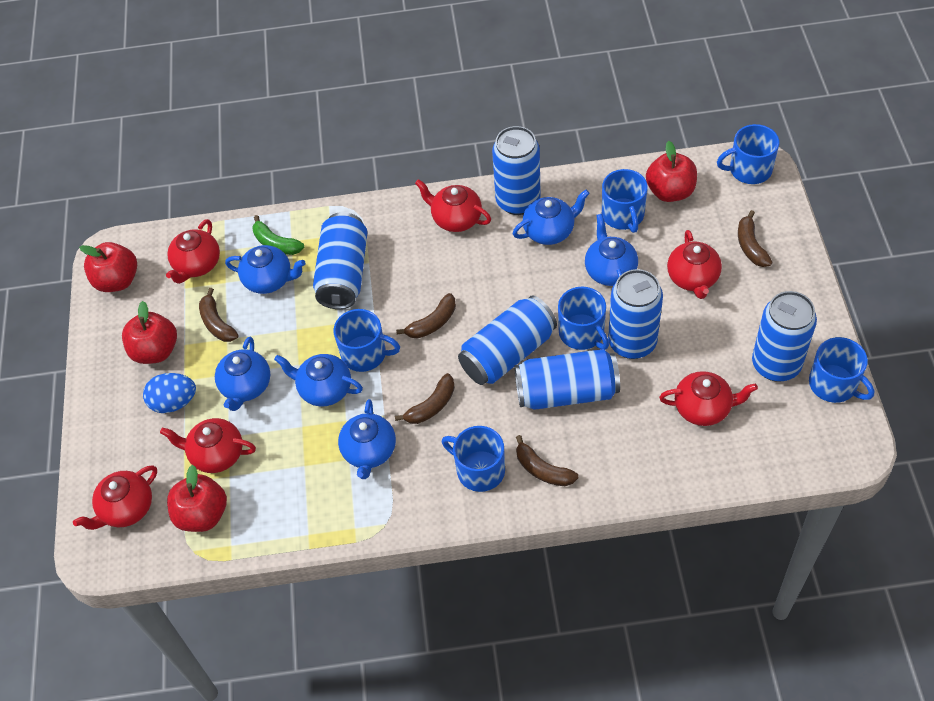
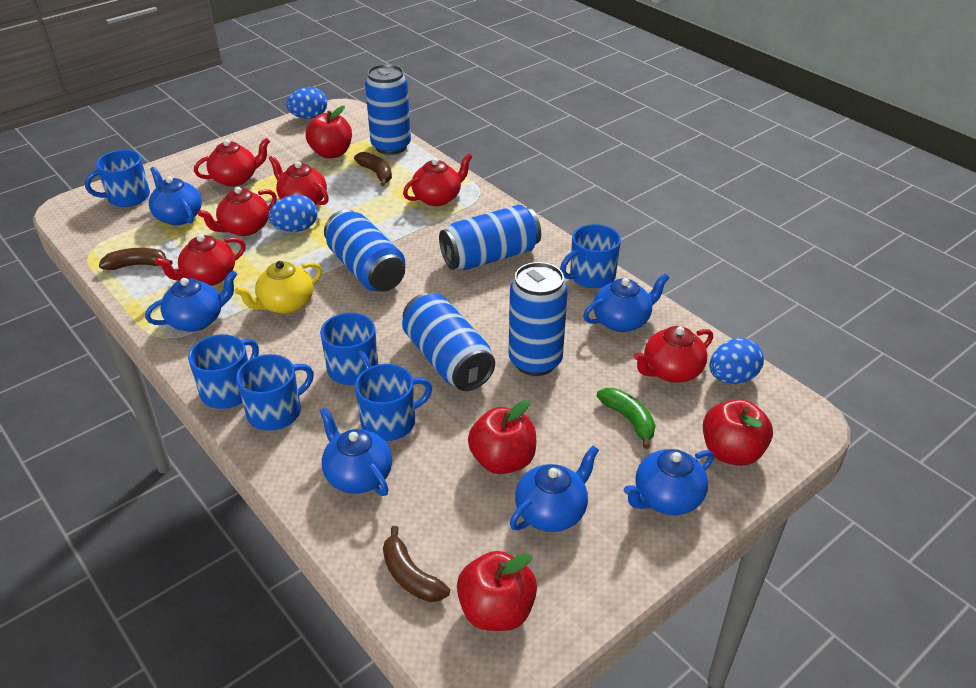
blue can: [313,212,368,309] [458,295,557,385] [492,126,541,215] [514,349,620,410] [608,269,663,359] [752,291,817,382] = 6 -> [324,209,405,292] [365,64,411,155] [402,293,495,391] [439,205,541,270] [509,262,568,376] = 5
blue egg: [143,373,196,413] = 1 -> [268,194,318,232] [286,87,327,119] [710,338,764,384] = 3
brown banana: [199,288,239,342] [395,373,455,424] [396,293,456,338] [516,435,578,486] [738,210,773,267] = 5 -> [99,248,173,270] [354,152,392,186] [383,526,450,602] = 3
yellow teapot: none = 0 -> [235,261,322,314] = 1

